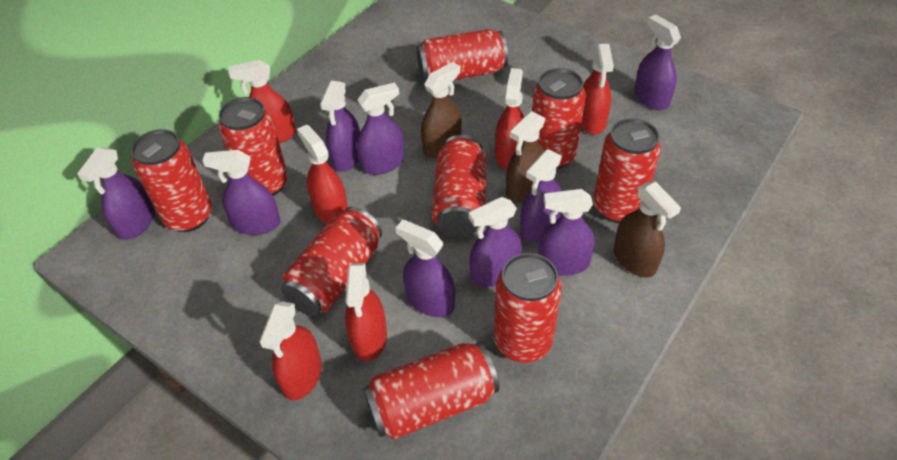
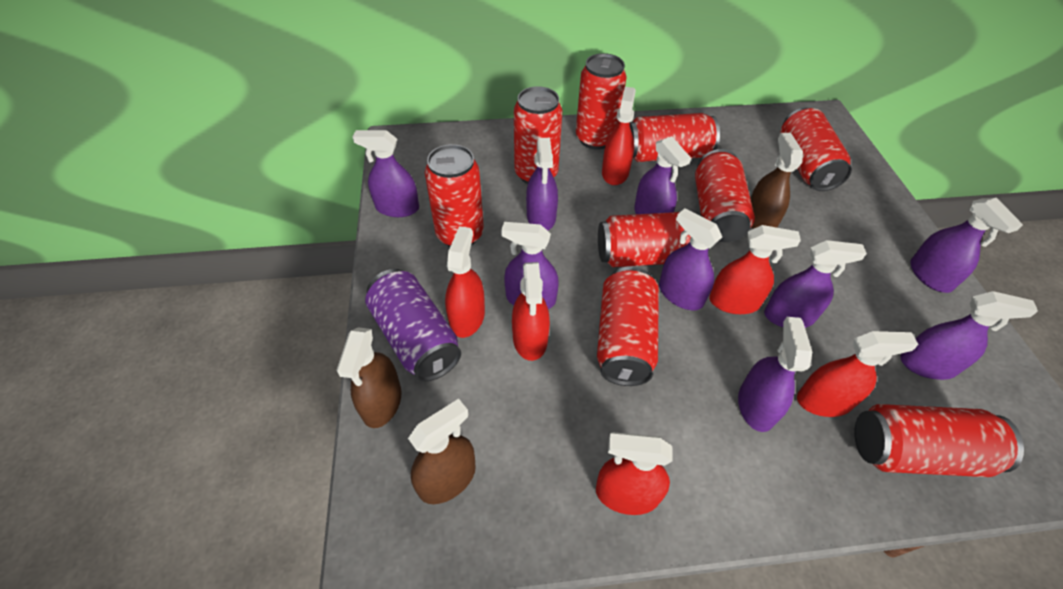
purple can: none = 0 -> [365,269,461,382] = 1

